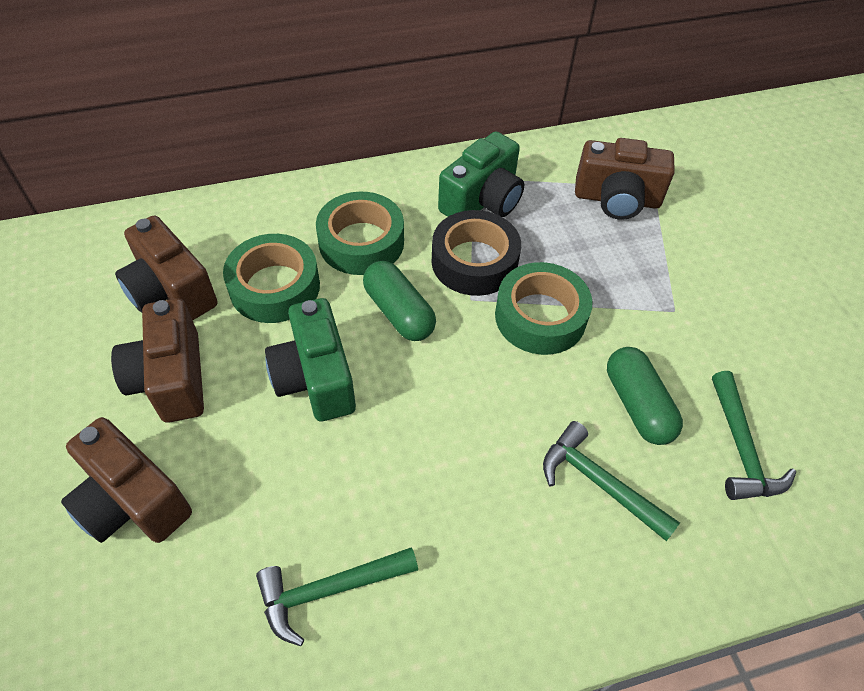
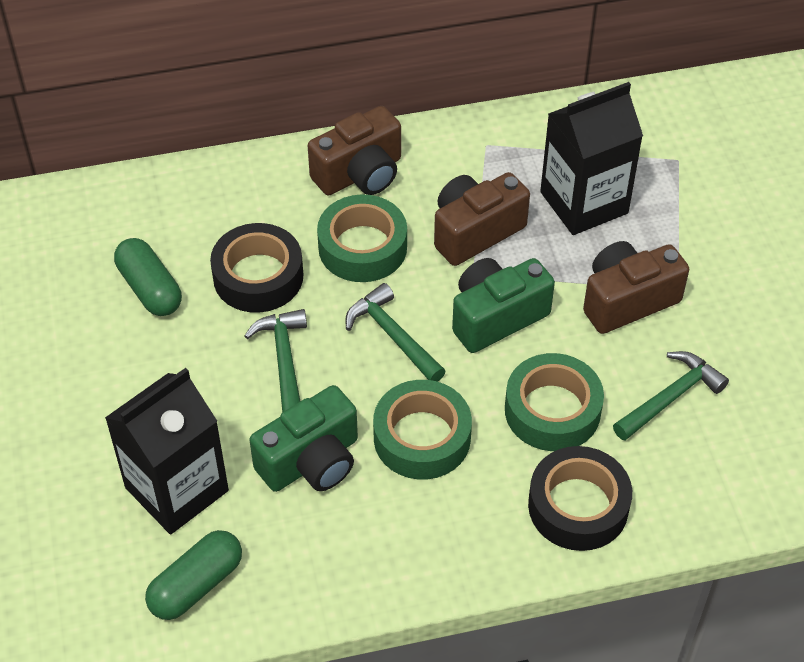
black carton: none = 0 -> [105,368,229,535] [540,82,643,235] = 2
black tape: [432,210,521,296] = 1 -> [210,223,303,313] [528,446,632,551] = 2
brown camera: [61,417,192,543] [111,299,204,423] [115,215,218,320] [575,138,675,220] = 4 -> [308,106,401,195] [434,172,530,266] [583,241,689,334] = 3

